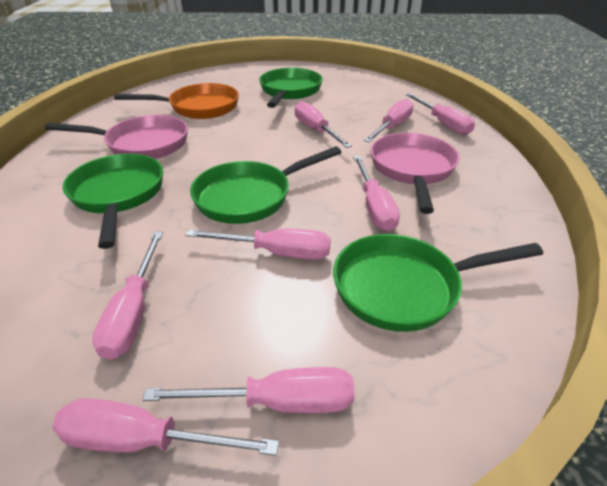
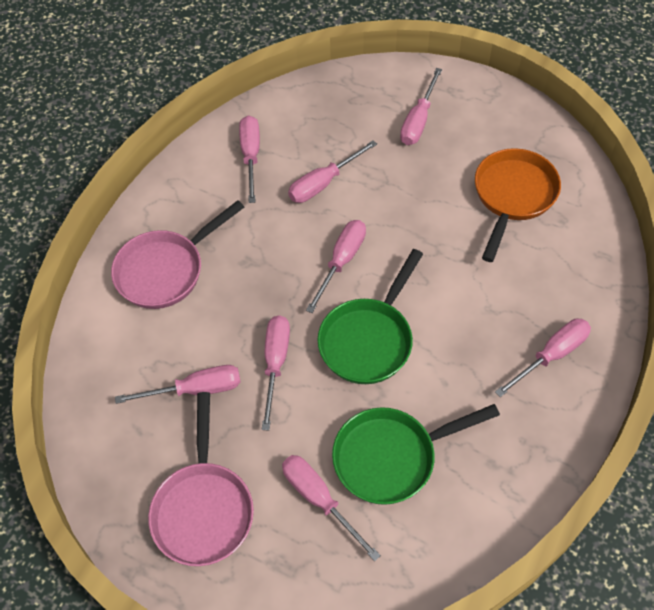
green pan: [63,154,163,249] [190,146,342,224] [259,68,323,108] [333,234,543,332] = 4 -> [317,249,423,384] [332,404,500,505] = 2

